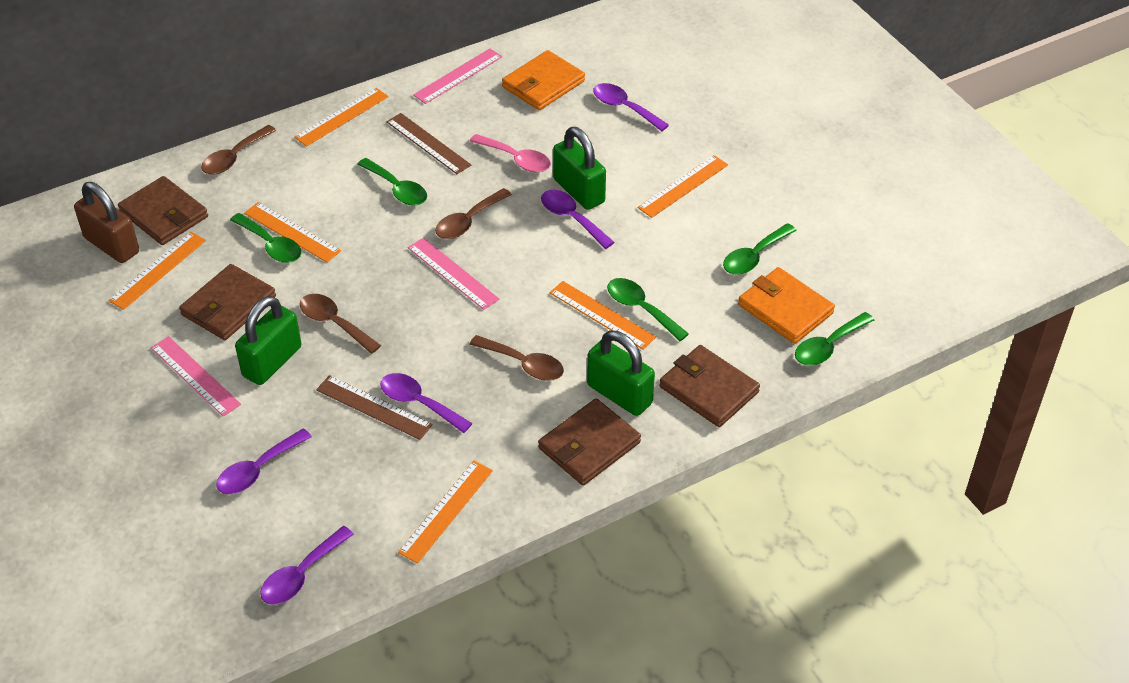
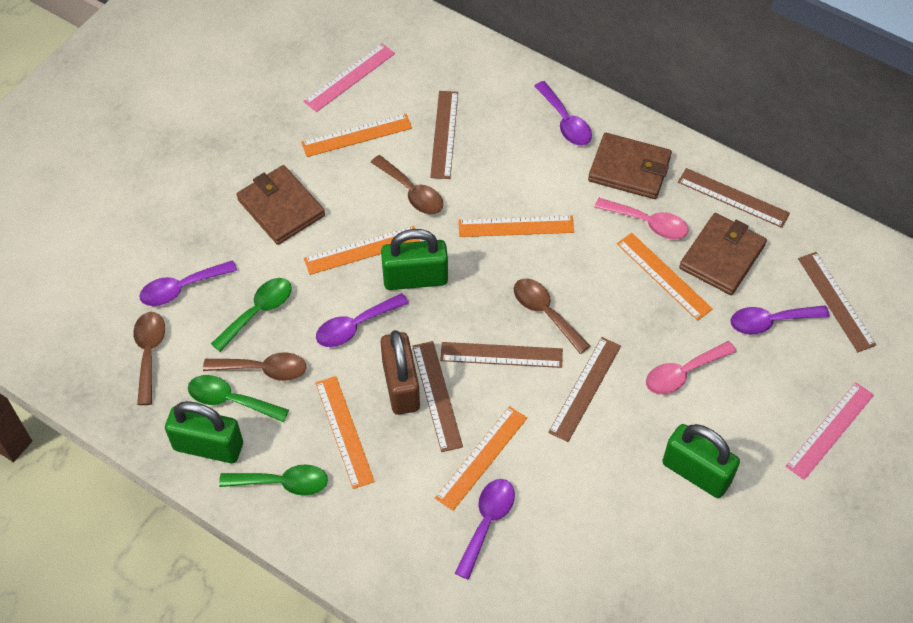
brown ruler: [316,375,433,440] [386,113,471,174] = 2 -> [412,341,463,452] [430,91,458,179] [440,342,563,368] [548,337,621,442] [678,168,790,228] [798,252,876,352] = 6
brown wallet: [118,176,208,245] [179,264,276,340] [538,399,641,485] [659,345,760,427] = 4 -> [236,165,325,245] [588,133,672,199] [679,213,767,295] = 3
green spoon: [230,213,301,263] [358,158,427,206] [607,278,689,341] [723,223,797,275] [795,312,874,365] = 5 -> [188,375,289,422] [211,278,292,352] [219,465,328,496] = 3
orange wallet: [502,50,585,110] [738,267,835,344] = 2 -> none = 0
pink ruler: [151,336,241,416] [408,238,499,310] [413,48,502,104] = 3 -> [304,43,395,112] [786,382,874,480] = 2
pink spoon: [470,134,551,172] = 1 -> [594,198,689,239] [646,341,737,395] = 2

